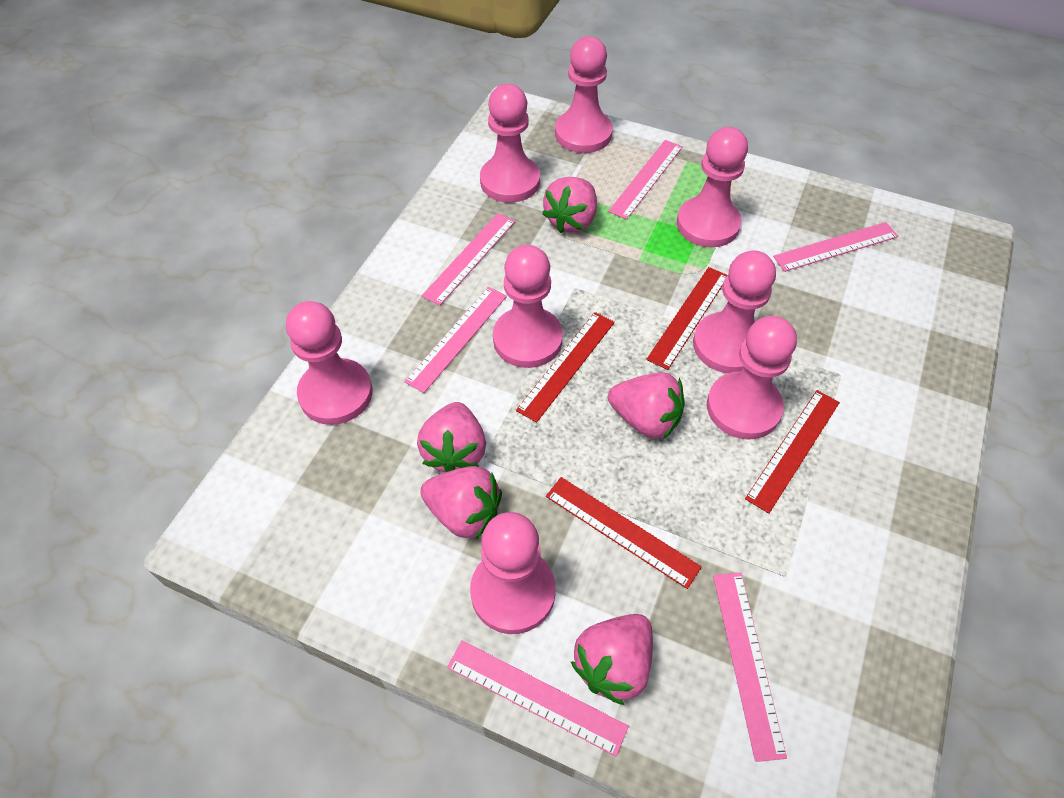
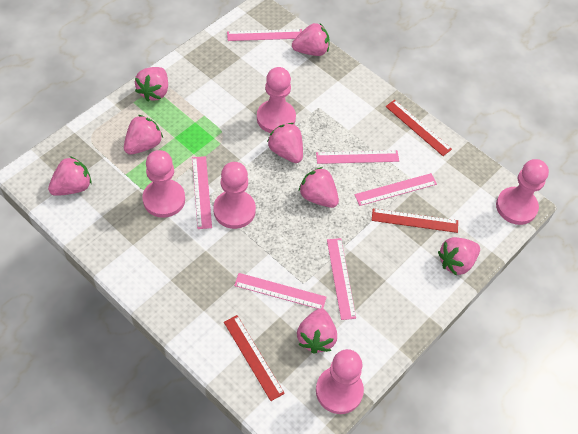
pink pawn: [286,301,372,425] [470,512,556,634] [480,84,540,203] [493,245,563,368] [555,36,613,153] [677,127,748,247] [693,250,776,373] [707,316,797,440] = 8 -> [143,150,185,218] [213,162,256,229] [257,67,296,133] [316,349,364,414] [496,159,549,225] = 5
pink strawberry: [417,402,486,472] [420,466,502,539] [542,177,597,233] [571,614,653,705] [608,372,685,439] = 5 -> [48,156,92,196] [124,115,163,155] [135,67,168,101] [267,123,303,163] [292,23,329,56] [297,308,337,354] [298,167,339,208] [438,237,480,276] = 8
red ruler: [516,312,615,423] [546,477,702,589] [646,267,727,370] [745,390,840,513] = 4 -> [224,315,285,401] [372,209,458,233] [385,100,452,156] = 3

